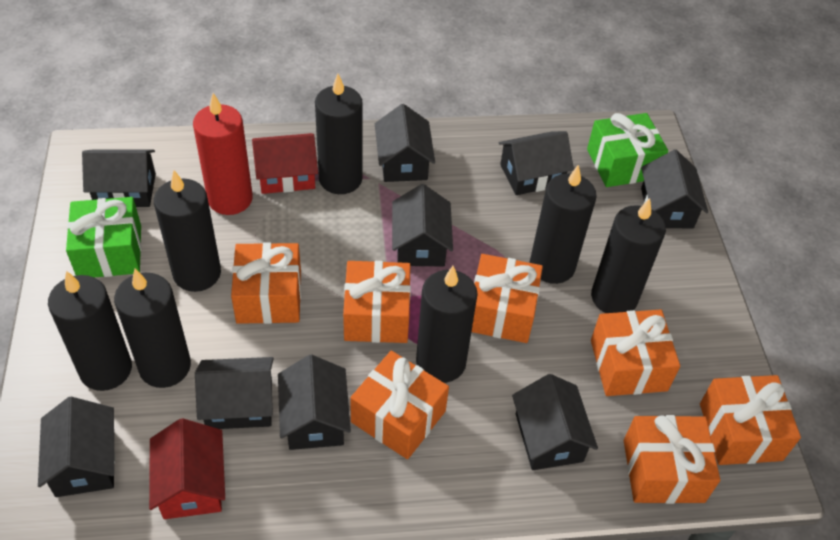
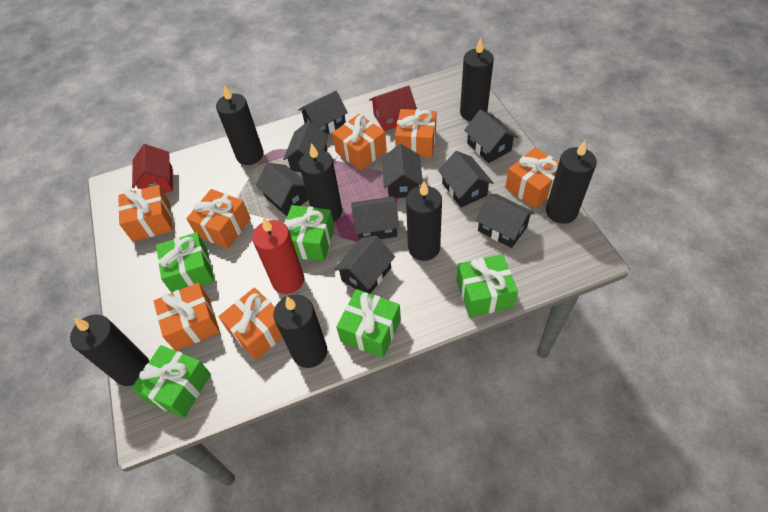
green gift: [66,197,141,277] [587,113,668,187] = 2 -> [131,345,211,418] [156,232,214,293] [284,205,335,261] [336,289,401,358] [456,254,518,317] = 5

